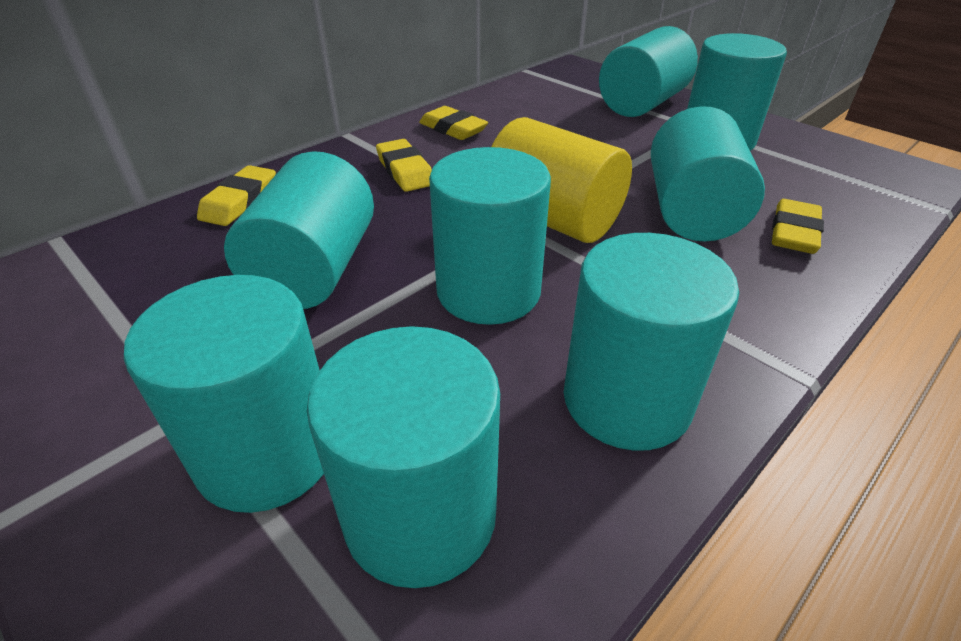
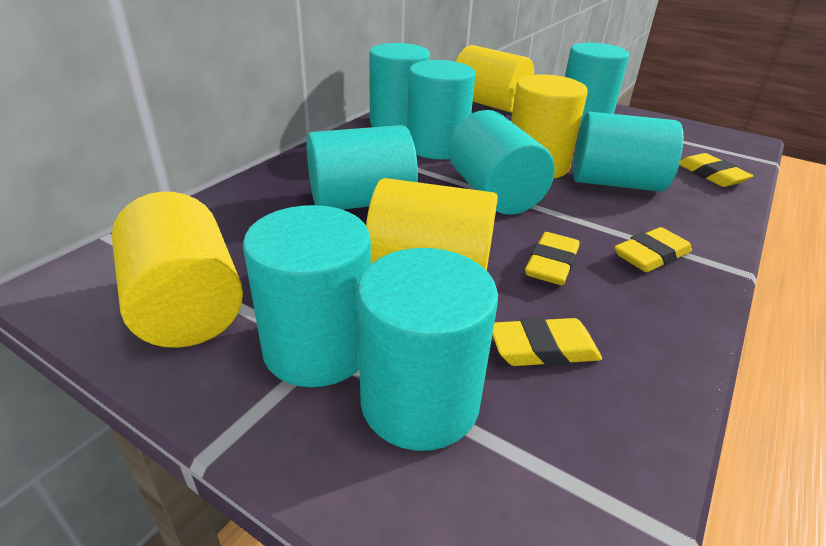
yellow cylinder: [492,117,632,243] = 1 -> [112,192,243,348] [366,178,498,271] [456,45,534,113] [511,74,588,178] = 4

